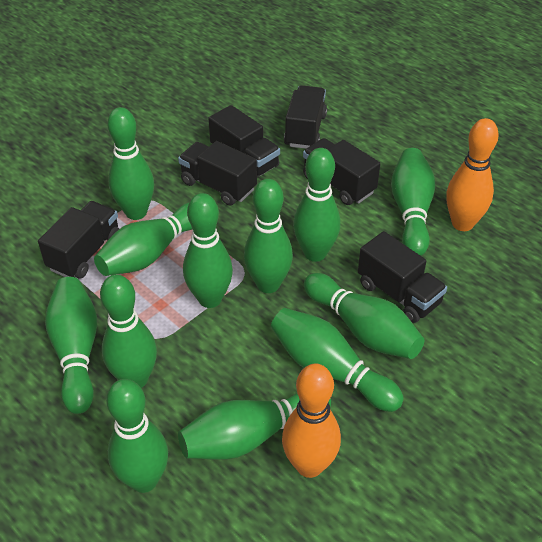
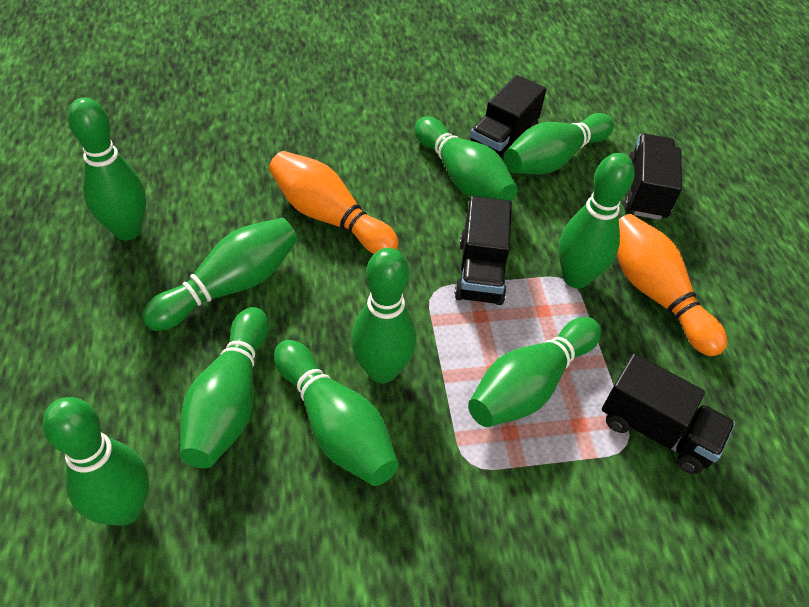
black truck: [38,201,119,279] [178,141,257,206] [208,105,280,178] [284,85,327,149] [303,138,380,205] [358,231,447,323] = 6 -> [454,196,512,305] [470,75,547,161] [602,353,735,474] [624,134,682,220] = 4
green bowling pin: [45,277,97,414] [94,203,192,276] [100,274,157,388] [106,379,168,493] [108,107,154,220] [178,393,331,459] [183,193,233,308] [244,179,293,293] [271,308,404,412] [293,148,341,262] [304,273,424,359] [391,148,435,256] = 12 -> [43,397,149,525] [68,97,146,240] [142,218,298,331] [180,307,269,468] [274,340,399,486] [351,248,416,383] [415,117,517,202] [468,317,601,427] [504,113,614,174] [559,153,635,288] = 10

